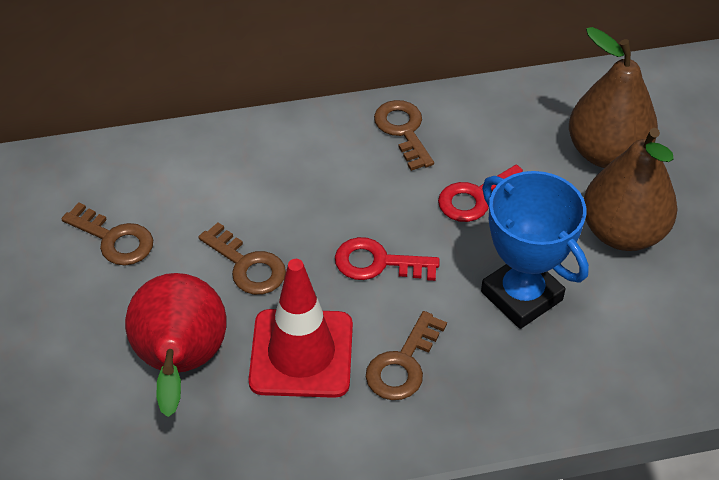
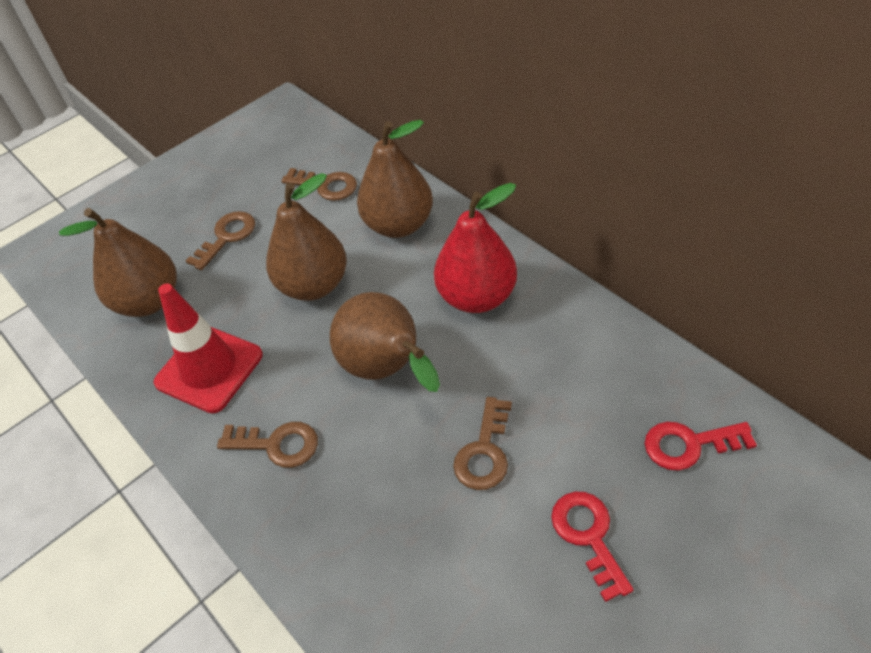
blue trophy: [481,171,589,329] = 1 -> none = 0
brown pear: [569,27,658,168] [584,128,677,251] = 2 -> [59,208,177,317] [266,173,347,301] [330,292,440,392] [357,120,433,238] = 4

